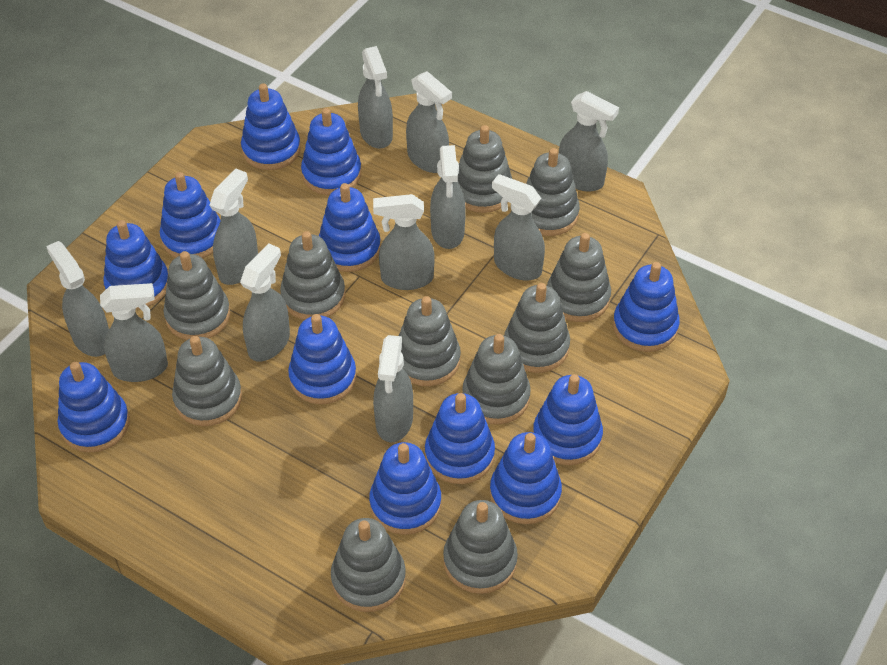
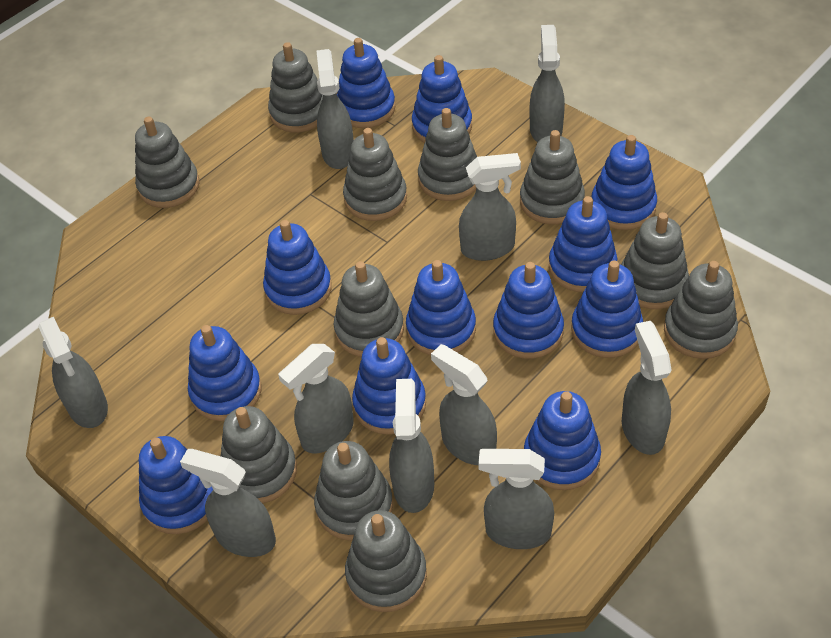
grey spray bottle: [46,241,109,357] [100,283,168,382] [210,169,258,285] [240,243,290,362] [358,46,393,149] [373,194,435,290] [373,335,413,442] [406,71,452,173] [430,145,466,249] [492,174,545,280] [559,91,619,192] = 11 -> [38,317,108,428] [180,449,276,557] [278,344,354,453] [316,49,354,169] [389,379,434,513] [431,344,497,465] [459,153,521,261] [478,449,554,549] [529,25,565,142] [622,321,672,455] = 10

